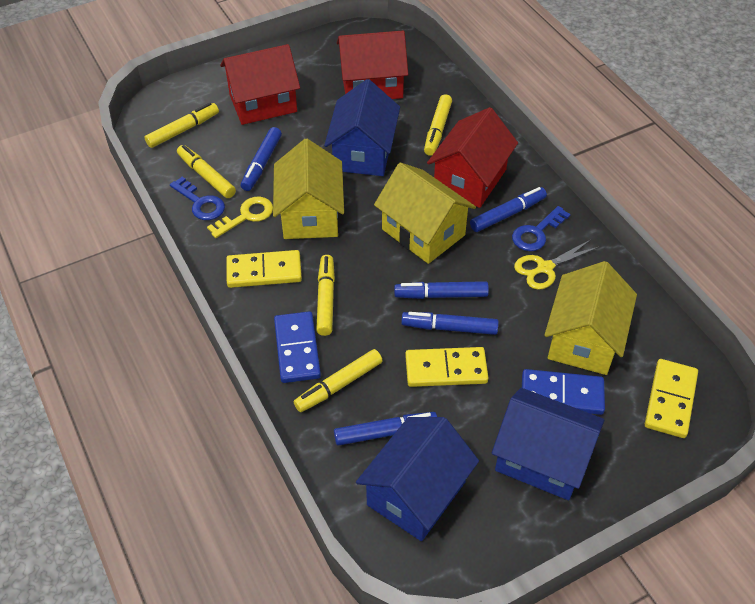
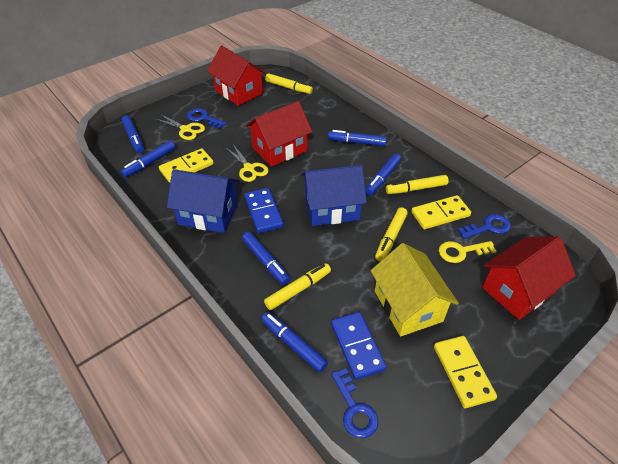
blue house: [324,79,400,176] [356,417,479,541] [492,388,604,500] = 3 -> [167,169,240,233] [301,165,367,226] = 2
blue key: [170,177,225,220] [512,206,571,251] = 2 -> [187,108,227,129] [331,368,379,438] [458,214,511,239] = 3
blue marker: [241,127,282,191] [334,412,437,446] [394,281,489,299] [401,312,499,335] [470,187,547,232] = 5 -> [121,141,175,178] [122,115,144,154] [242,232,290,285] [261,312,328,372] [328,130,387,146] [365,153,401,195] = 6
yellow house: [273,139,344,239] [374,162,476,264] [544,261,637,375] = 3 -> [371,243,459,337] = 1
yellow marker: [145,103,219,148] [177,145,236,198] [294,349,382,412] [316,255,335,336] [424,94,452,156] = 5 -> [264,263,331,310] [265,73,313,94] [375,207,408,261] [386,175,449,194] = 4
yellow scissors: [514,240,599,290] = 1 -> [156,114,205,140] [225,145,269,182] = 2

